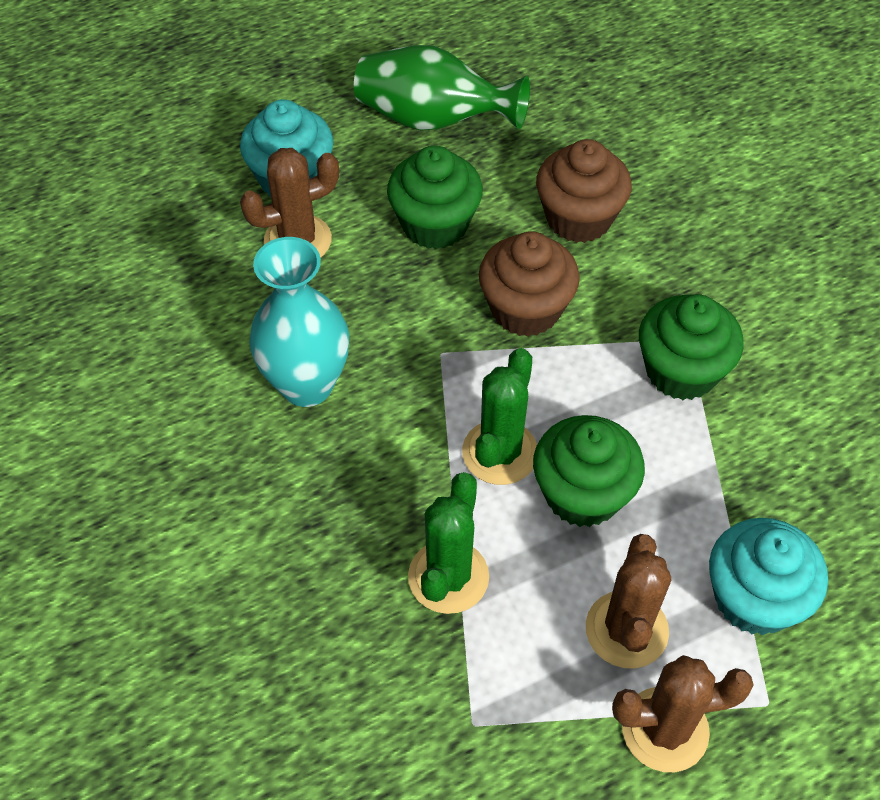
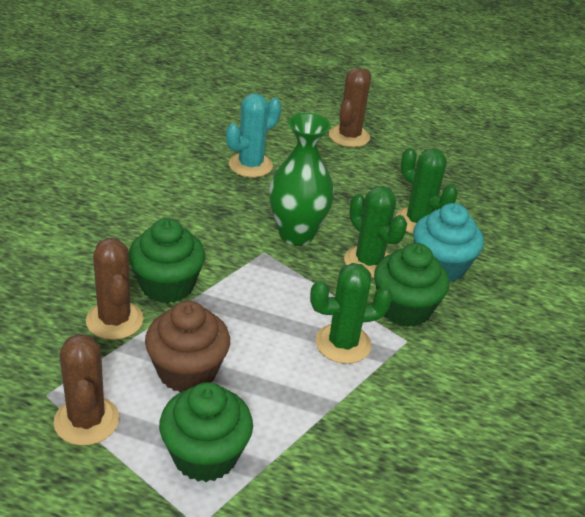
brown cupcake: [479,231,580,337] [536,139,632,243] = 2 -> [145,301,230,392] = 1
green cactus: [408,472,489,614] [462,348,537,485] = 2 -> [310,263,393,364] [344,186,407,278] [396,148,458,234] = 3
turquoise cactus: none = 0 -> [226,93,281,178] = 1
turquoise cupcake: [240,99,333,197] [709,518,828,635] = 2 -> [413,203,484,282] = 1
turquoise vase: [249,237,349,407] = 1 -> none = 0

